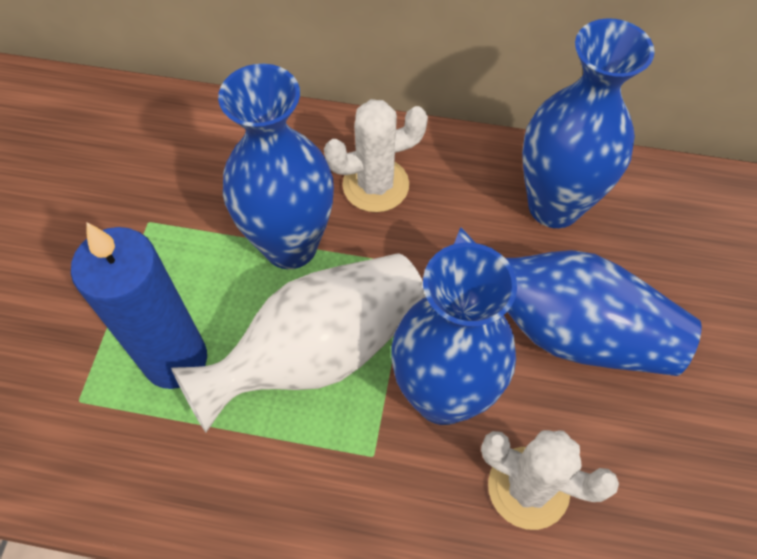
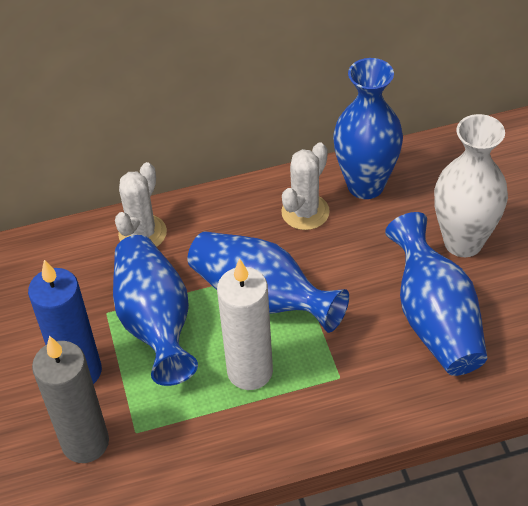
grey candle: none = 0 -> [32,336,109,463] = 1
white candle: none = 0 -> [217,259,273,390] = 1

